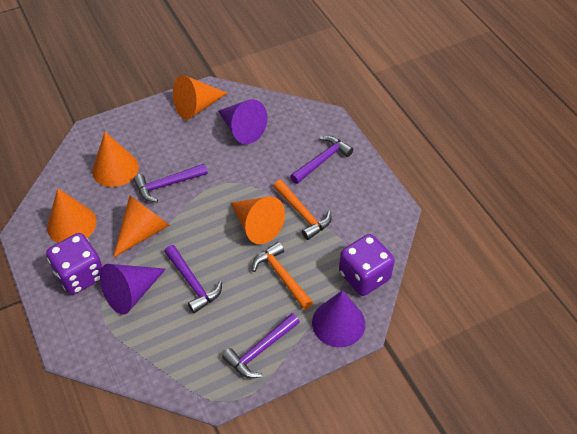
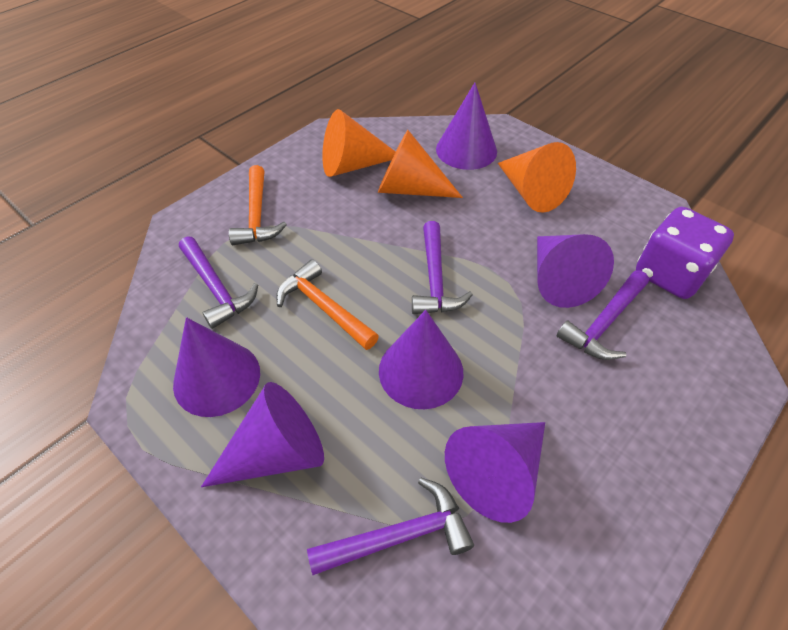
orange cone: [47,188,96,243] [92,132,139,187] [113,195,170,258] [173,75,227,120] [231,196,285,244] = 5 -> [322,109,396,177] [378,130,463,198] [498,142,576,213] = 3
purple cone: [100,264,166,315] [218,99,268,144] [312,290,365,347] = 3 -> [173,317,260,417] [201,382,324,487] [379,310,463,409] [436,83,497,170] [445,422,545,523] [537,234,614,308] = 6
purple dice: [46,233,103,295] [339,234,395,296] = 2 -> [636,207,734,299] = 1

